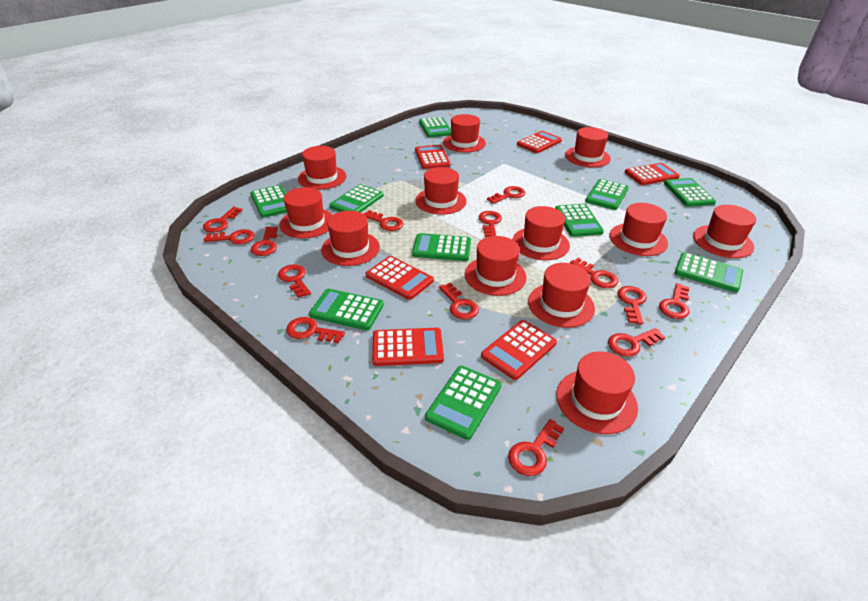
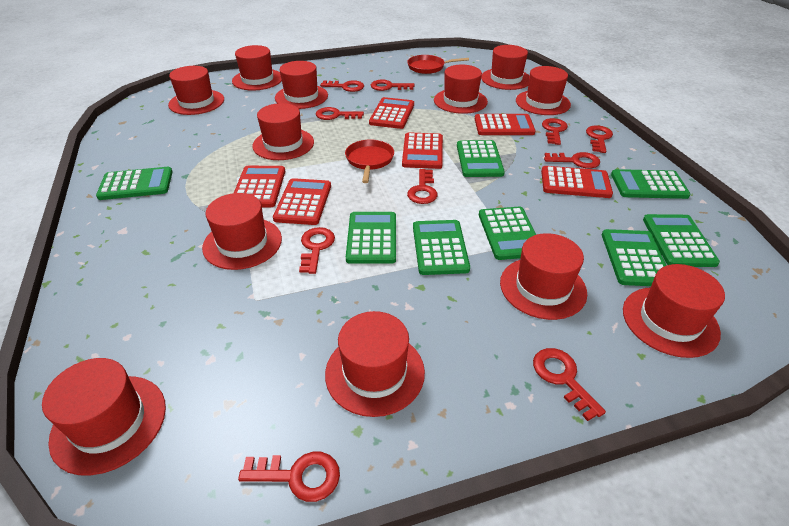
green calculator: [250,185,287,218] [309,289,384,330] [329,184,384,213] [412,233,471,261] [419,117,451,137] [425,366,502,440] [555,204,604,237] [585,179,629,210] [664,178,716,207] [675,252,743,292] = 10 -> [96,167,173,200] [346,212,396,264] [413,220,470,275] [457,140,505,177] [479,207,536,260] [602,229,667,286] [611,169,690,199] [643,214,720,267] = 8
red key: [203,207,242,233] [204,229,255,244] [251,227,278,256] [278,264,311,298] [286,317,345,343] [363,210,404,231] [439,283,479,319] [478,211,502,237] [487,186,525,204] [508,419,564,476] [570,258,618,288] [608,328,665,357] [617,286,647,325] [659,283,690,319] = 14 -> [238,452,340,502] [299,227,335,274] [316,107,364,120] [320,80,364,92] [371,80,414,91] [407,169,438,204] [533,348,606,421] [542,118,568,145] [544,152,600,169] [586,125,613,153] = 10
red pan: none = 0 -> [345,139,394,183] [407,55,469,74] = 2

